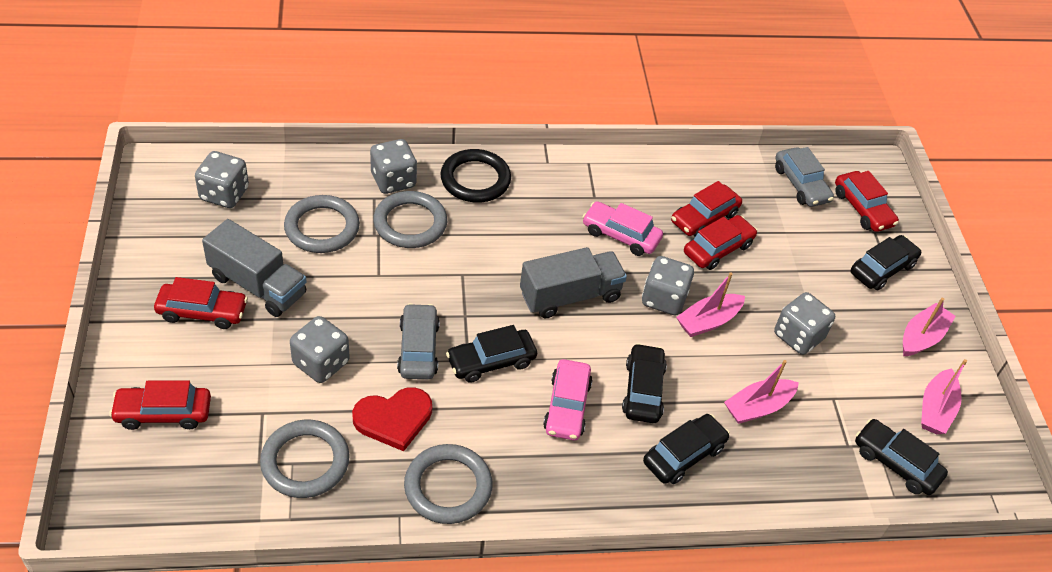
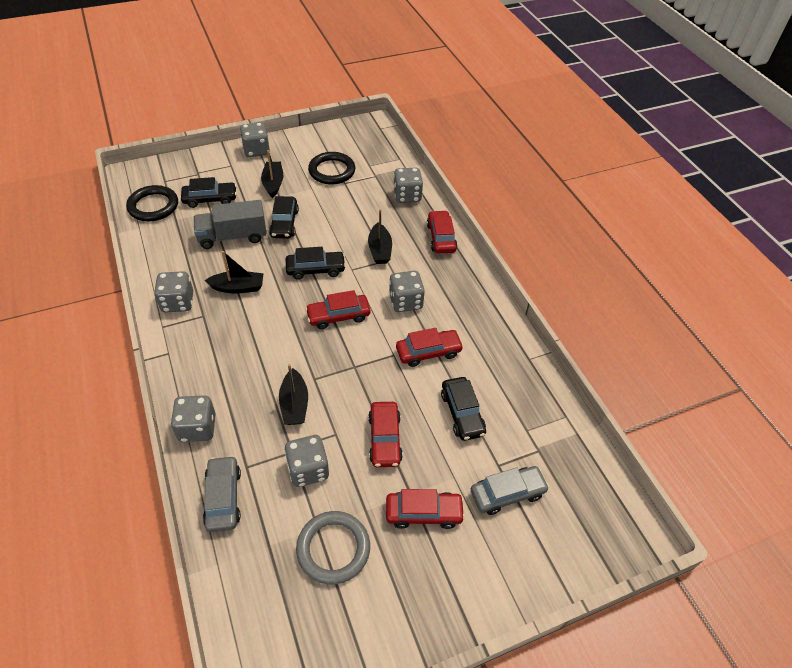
black boat: none = 0 -> [204,251,263,294] [261,150,283,198] [279,364,308,425] [368,209,392,264] = 4
black car: [446,325,537,383] [622,343,667,423] [643,414,730,484] [851,235,922,290] [855,419,948,495] = 5 -> [181,177,237,208] [269,196,299,239] [286,247,346,280] [441,377,486,441] = 4
black ring: [441,149,511,203] = 1 -> [126,185,178,221] [308,152,355,185] = 2
grey dice: [195,151,249,208] [290,316,350,383] [370,139,417,194] [642,256,694,315] [774,292,835,355] = 5 -> [154,271,193,312] [171,395,216,442] [240,122,270,157] [284,435,329,487] [389,271,425,312] [393,168,423,203] = 6
grey ring: [260,420,350,498] [284,195,360,253] [373,191,447,248] [404,444,492,524] = 4 -> [296,511,370,585] = 1
grey truck: [202,219,307,317] [520,247,627,318] = 2 -> [193,200,266,249] = 1
pink boat: [676,272,745,337] [724,360,799,424] [903,298,956,356] [921,359,967,434] = 4 -> none = 0
pink car: [543,359,593,440] [582,201,663,256] = 2 -> none = 0
red heart: [352,387,432,451] = 1 -> none = 0

